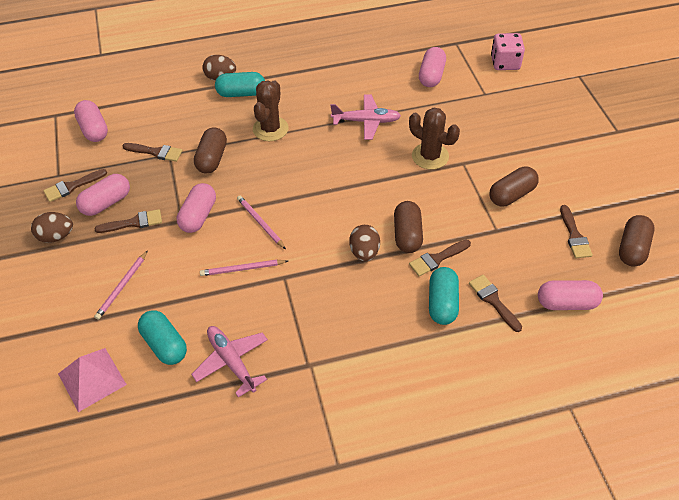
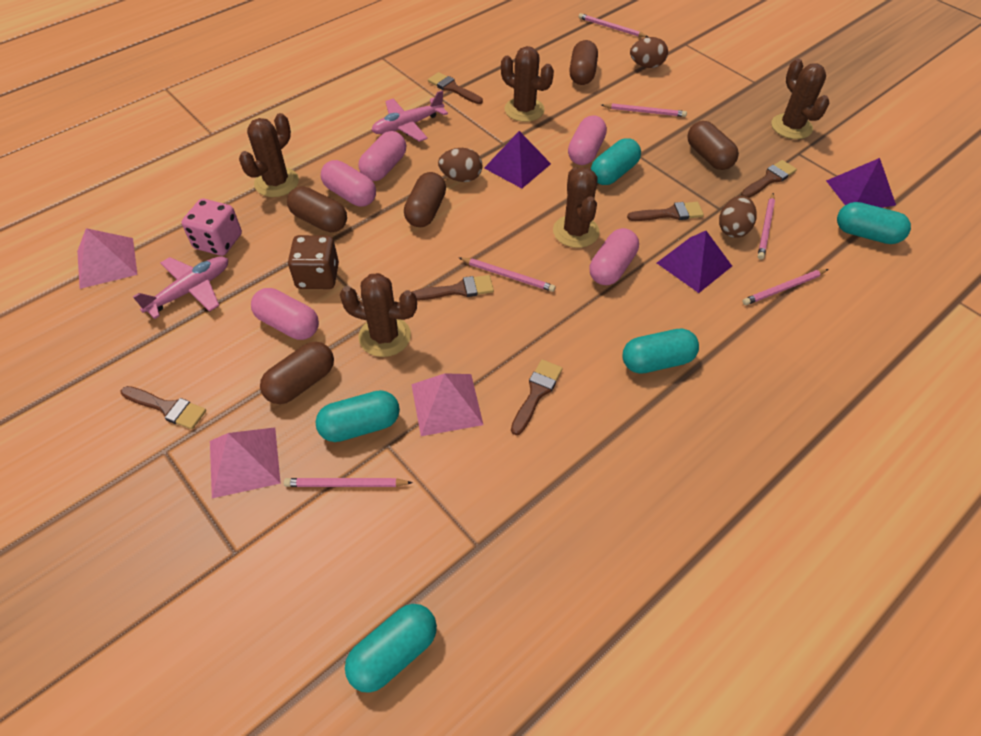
brown cactus: [253,80,289,141] [409,107,460,170] = 2 -> [239,113,299,197] [340,273,417,357] [501,46,554,122] [553,167,600,248] [771,59,829,139] = 5
brown capsule: [194,128,227,173] [394,201,423,253] [490,167,539,206] [619,215,654,266] = 4 -> [260,342,334,404] [287,186,347,232] [404,172,446,227] [569,40,598,85] [687,121,739,170] = 5
brown dice: none = 0 -> [288,235,339,289] = 1
pink pencil: [94,250,148,320] [200,260,288,276] [237,196,286,249] = 3 -> [284,478,413,487] [459,257,556,292] [579,13,648,37] [601,103,687,117] [742,269,828,305] [758,193,775,260] = 6
pink pyramid: [58,348,127,412] = 1 -> [77,228,137,289] [210,427,281,498] [411,373,483,436] = 3
purple pyramid: none = 0 -> [484,131,551,188] [657,231,732,293] [826,158,896,208] = 3
turquoise capsule: [138,310,187,365] [215,72,265,97] [429,267,459,325] = 3 -> [316,390,400,442] [345,604,437,693] [591,138,641,185] [622,329,699,374] [837,202,911,244] = 5

